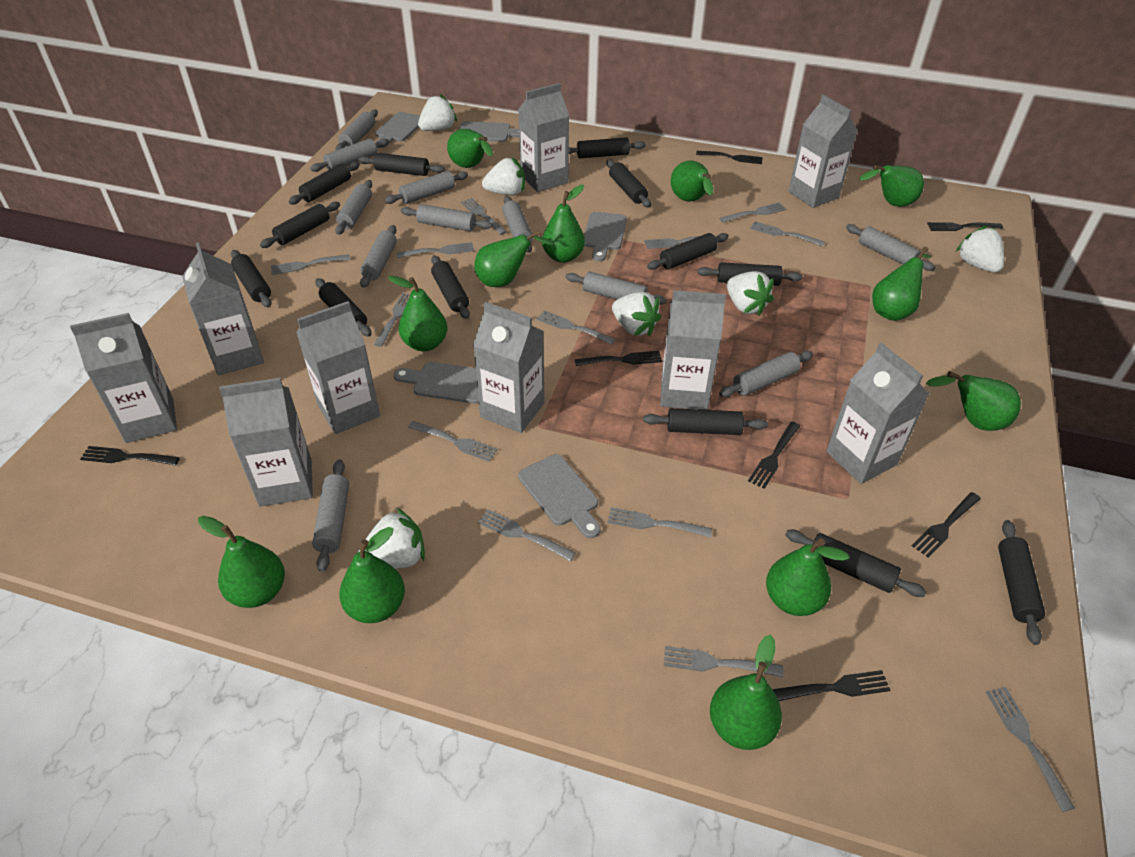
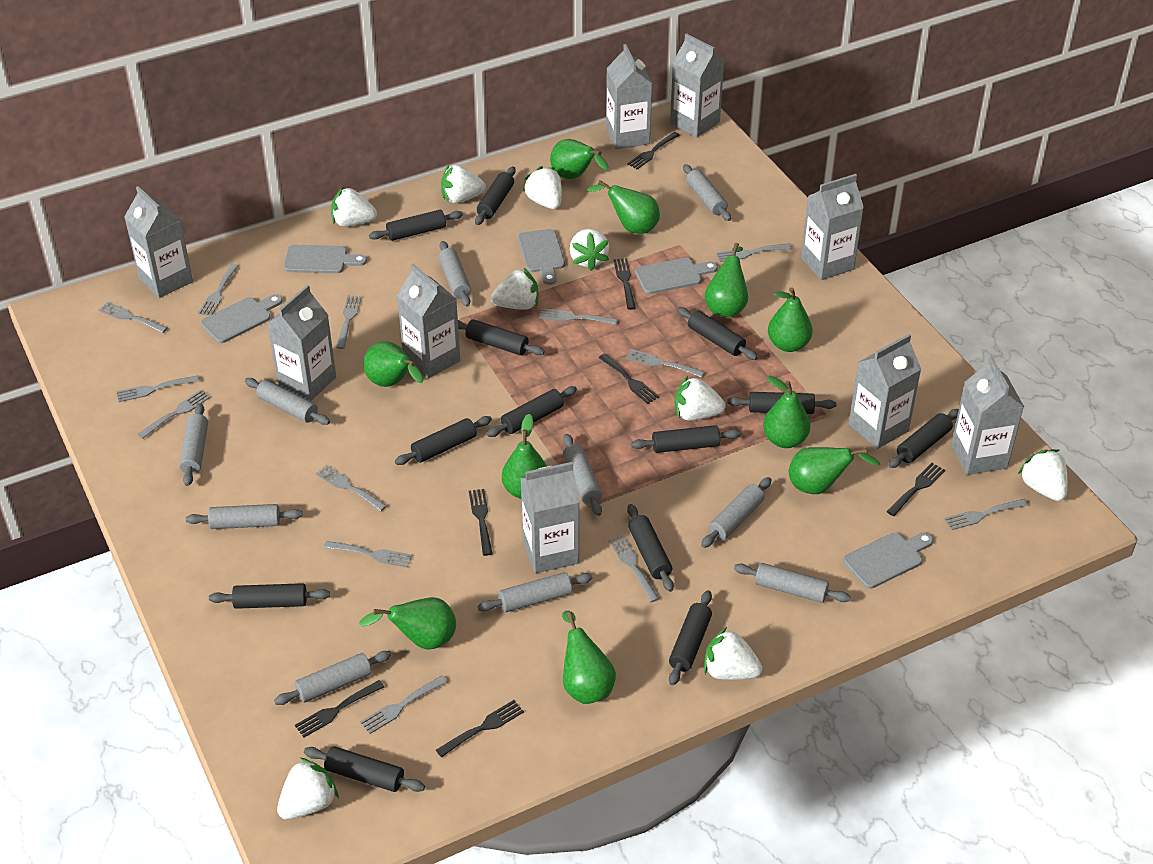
green pear: [198,516,285,608] [339,527,405,623] [388,276,447,351] [447,129,493,168] [474,230,555,287] [542,185,585,263] [671,160,713,201] [710,635,782,750] [766,538,849,616] [859,165,924,207] [872,247,931,321] [926,371,1021,431] = 12 -> [359,597,456,650] [363,341,424,387] [502,414,547,499] [550,139,609,179] [562,611,616,704] [587,180,660,234] [705,243,748,317] [763,375,810,448] [768,288,813,352] [789,447,880,494] = 10
grey rolling pin: [310,139,389,172] [312,459,349,572] [335,180,372,235] [336,110,378,150] [360,225,397,288] [384,171,468,204] [401,204,492,231] [502,196,533,253] [566,271,666,305] [719,351,813,397] [846,224,935,271] = 11 -> [179,403,208,486] [186,504,302,529] [245,378,330,425] [274,651,392,705] [438,241,471,307] [478,572,592,612] [563,434,602,516] [683,164,731,221] [701,477,772,548] [734,563,851,603] = 10
white strawberry: [358,508,425,569] [418,94,457,131] [482,158,525,196] [612,292,661,337] [727,271,774,316] [956,226,1004,273] = 6 -> [277,758,339,819] [331,187,377,227] [441,164,486,203] [491,267,539,310] [523,166,562,209] [570,229,609,271] [675,376,726,421] [704,627,762,680] [1018,449,1068,501] = 9

